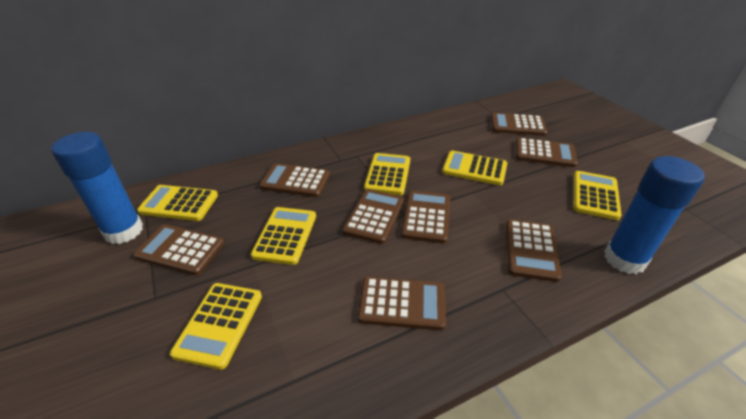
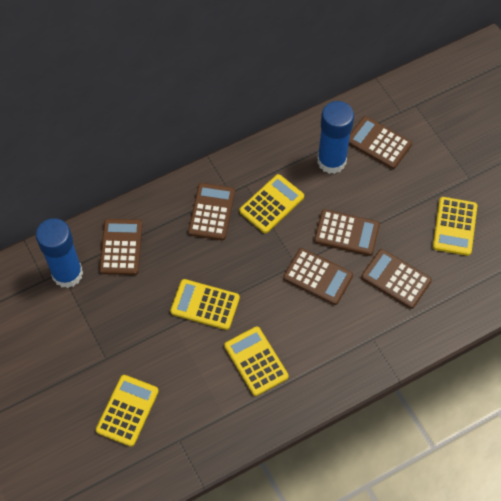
brown calculator: [133,224,224,275] [259,163,330,197] [342,189,404,244] [358,276,446,330] [401,190,450,243] [491,113,547,136] [506,219,562,282] [516,138,578,167] = 8 -> [99,219,143,275] [188,183,235,240] [283,248,353,305] [314,209,380,256] [349,116,412,169] [361,249,432,309] = 6
yellow calculator: [137,185,218,221] [170,283,262,370] [251,207,316,265] [364,153,410,195] [442,151,507,185] [573,171,621,220] = 6 -> [96,375,159,447] [170,279,240,330] [224,326,289,396] [239,174,304,233] [433,197,477,256] = 5

